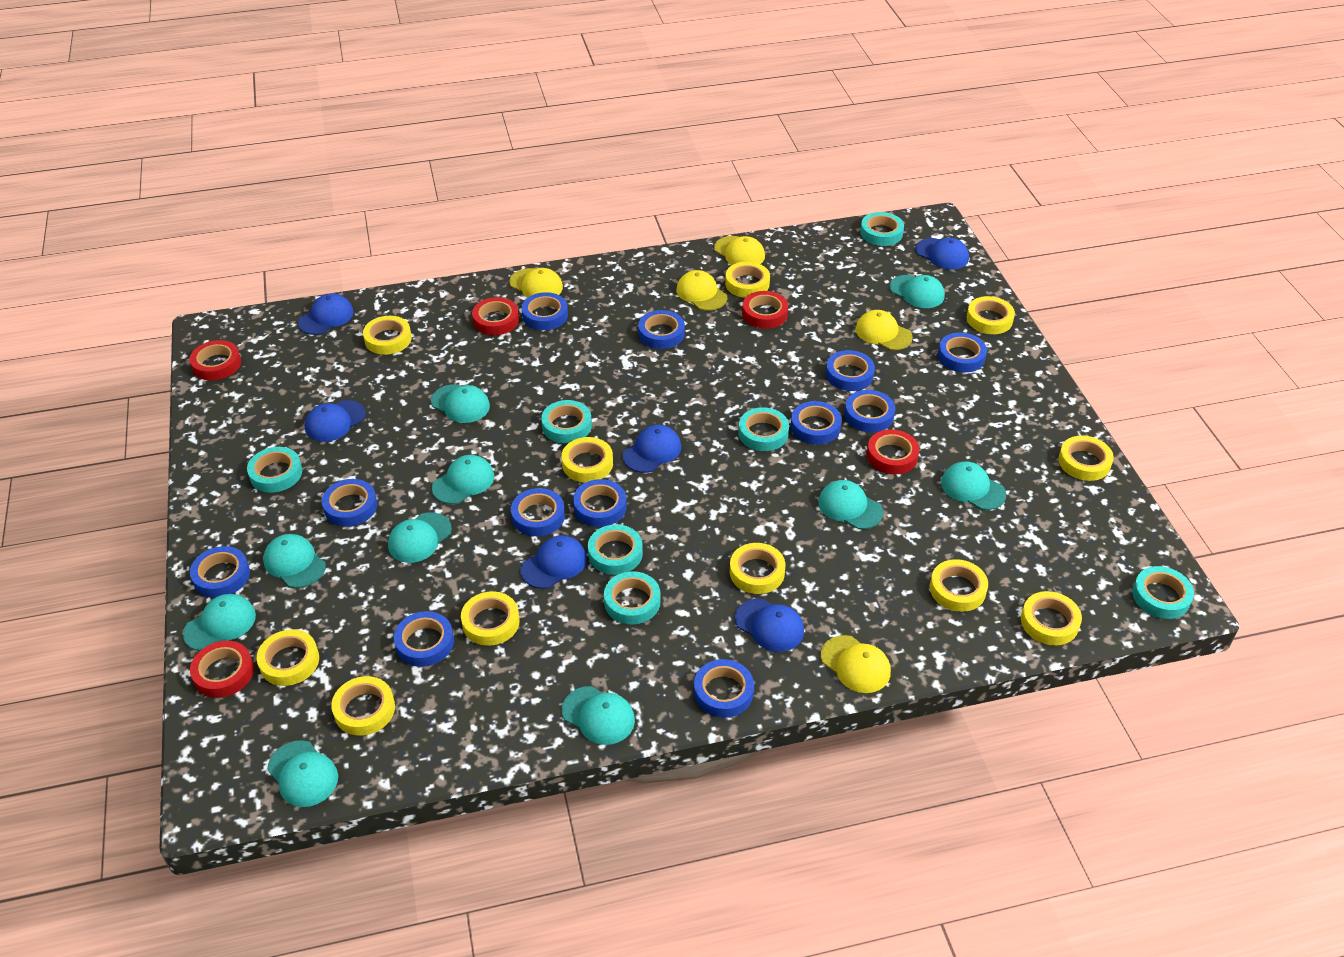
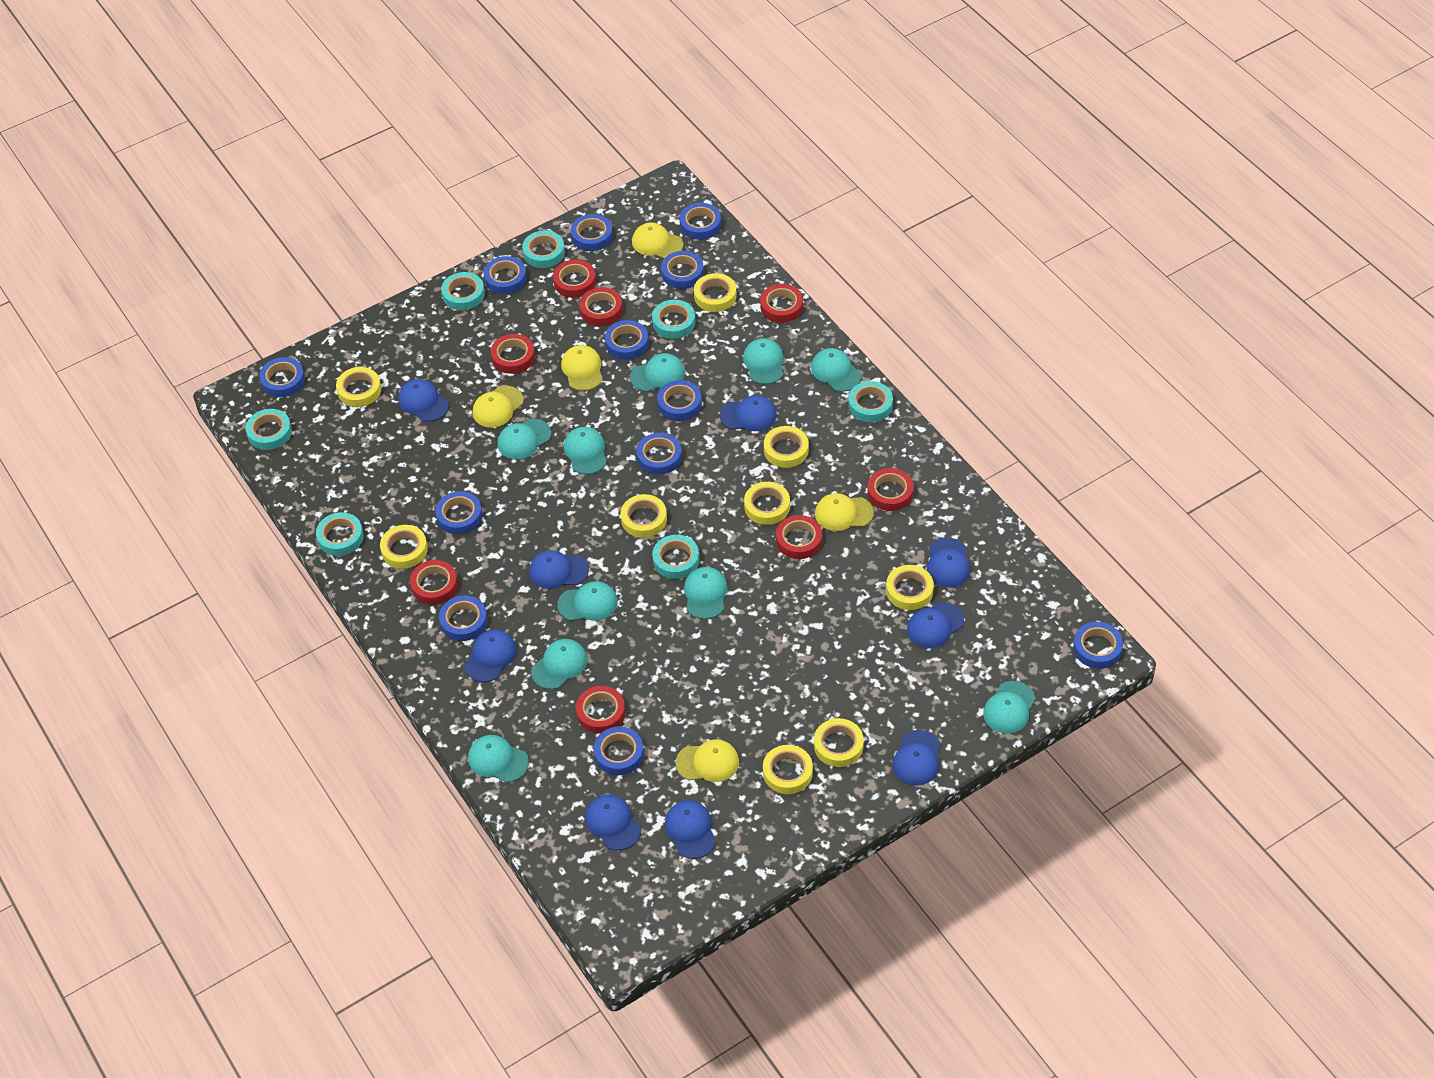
blue cap: [298,294,354,335] [305,400,366,442] [521,535,587,589] [623,425,681,473] [735,598,804,652] [915,238,969,270] = 6 -> [398,379,449,422] [464,630,517,682] [529,550,589,589] [585,795,641,850] [665,800,716,859] [720,395,777,431] [893,730,941,785] [907,602,964,648] [927,538,970,588] = 9
red tape: [189,340,241,380] [190,641,254,698] [472,297,519,335] [742,291,788,329] [867,429,919,474] = 5 -> [410,560,458,605] [491,334,535,374] [553,260,596,298] [576,686,625,734] [579,287,623,326] [760,284,803,323] [776,515,822,559] [868,468,914,511] = 8
yellow tape: [257,629,319,686] [331,676,395,736] [363,316,412,355] [461,591,520,646] [561,437,613,482] [725,262,770,298] [730,543,786,594] [930,559,988,612] [966,296,1015,334] [1021,591,1082,645] [1058,435,1114,481] = 11 -> [336,367,381,407] [380,525,428,569] [621,494,667,538] [694,273,737,312] [744,482,790,525] [763,745,813,794] [764,426,809,468] [814,718,864,767] [886,565,934,610] = 9

